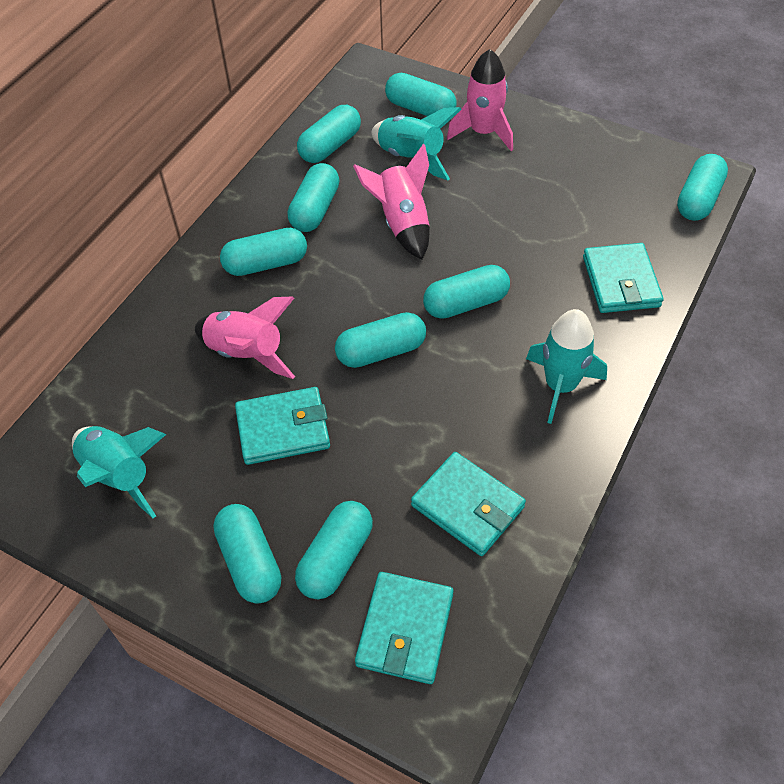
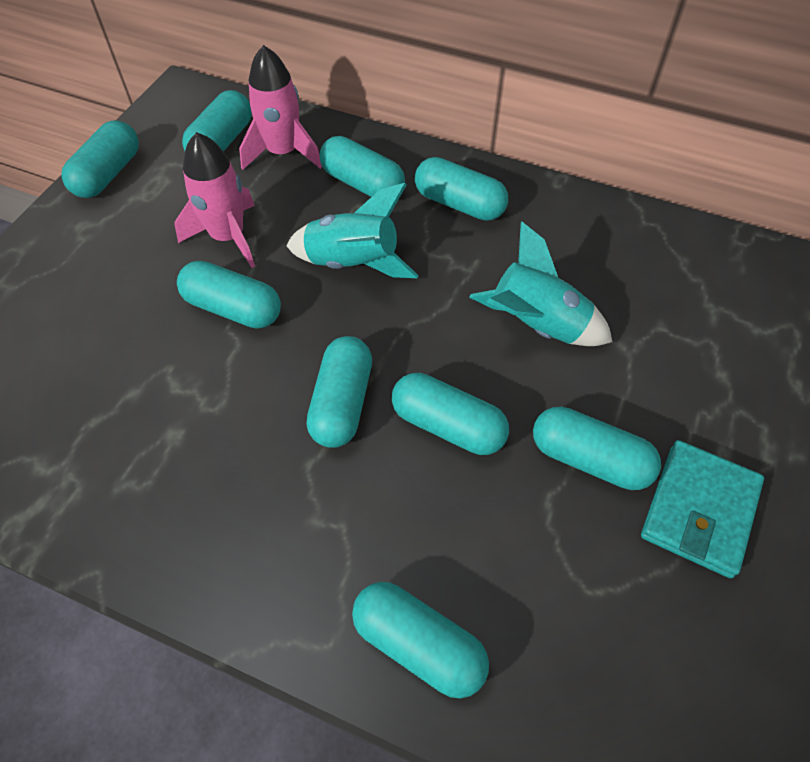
pink rocket: [195,297,295,379] [353,144,430,259] [447,49,513,151] = 3 -> [175,132,255,268] [239,45,322,170] = 2
turquoise rocket: [72,426,166,518] [371,107,462,180] [526,309,607,424] = 3 -> [287,183,419,278] [469,221,613,346] = 2
turquoise wallet: [235,387,330,465] [355,572,454,684] [411,452,526,556] [583,243,664,313] = 4 -> [641,440,764,578] = 1

